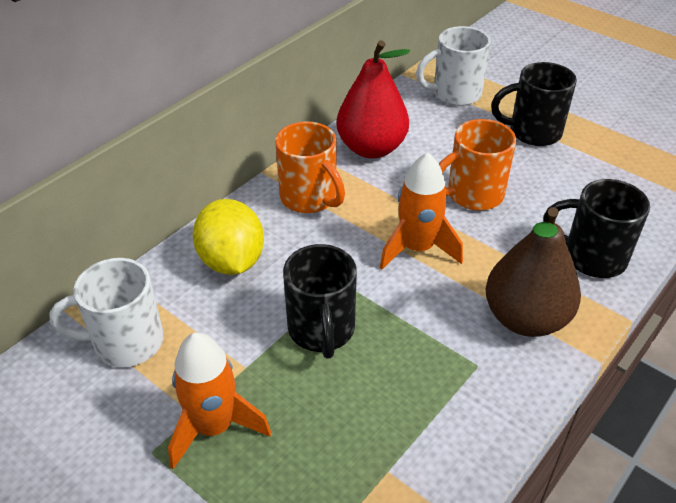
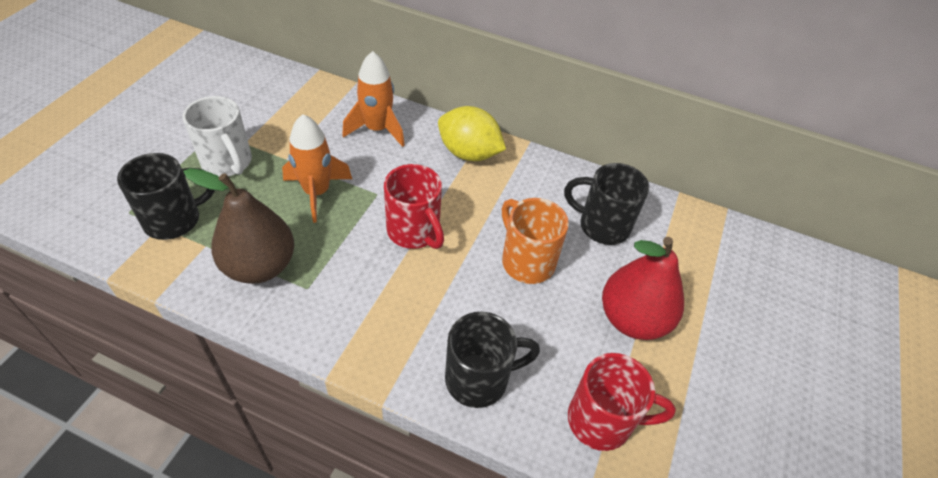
orange mug: [275,121,345,213] [439,119,516,211] = 2 -> [502,198,569,284] = 1
red mug: none = 0 -> [384,164,444,249] [568,353,676,451] = 2
white mug: [49,258,164,367] [416,26,491,106] = 2 -> [183,96,252,176] = 1

